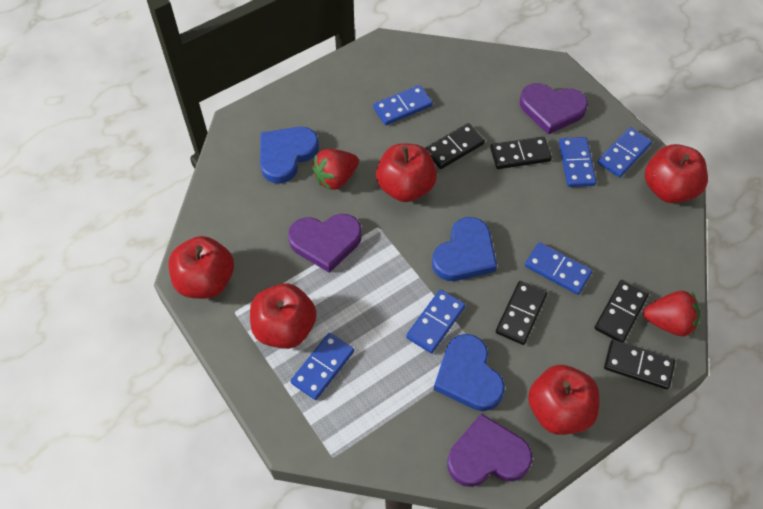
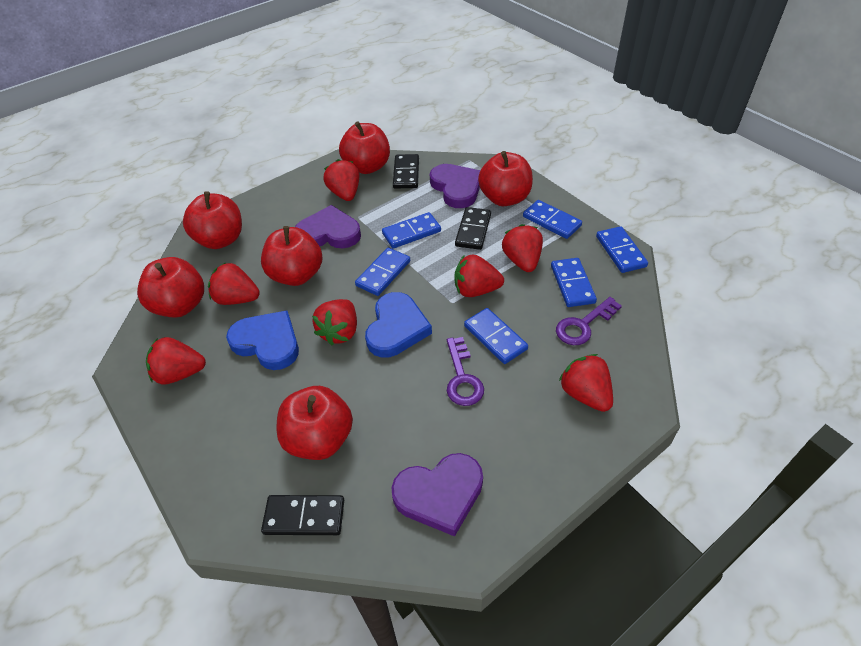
black domino: [425,123,485,169] [490,137,552,169] [496,281,547,345] [595,280,649,343] [604,340,675,390] = 5 -> [261,495,344,535] [393,154,419,189] [455,207,491,250] = 3
blue heart: [260,127,319,184] [432,217,497,281] [434,334,505,411] = 3 -> [226,311,299,370] [365,292,432,358] = 2
purple key: none = 0 -> [447,337,484,406] [556,297,622,345] = 2
red apple: [169,236,234,299] [250,283,317,349] [376,143,437,202] [528,365,600,435] [645,144,708,203] = 5 -> [137,257,204,318] [183,191,242,249] [261,226,322,286] [277,386,353,460] [339,121,390,174] [478,151,533,206] = 6
red strawberry: [312,149,359,190] [643,291,700,336] = 2 -> [146,337,206,385] [208,262,260,305] [312,299,357,345] [323,159,360,201] [454,255,504,297] [502,224,543,272] [559,354,613,412] = 7

